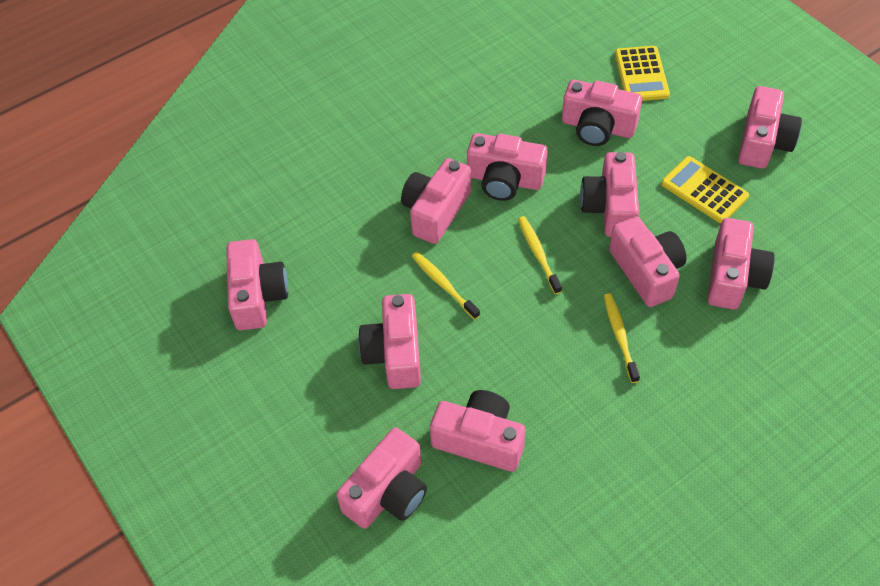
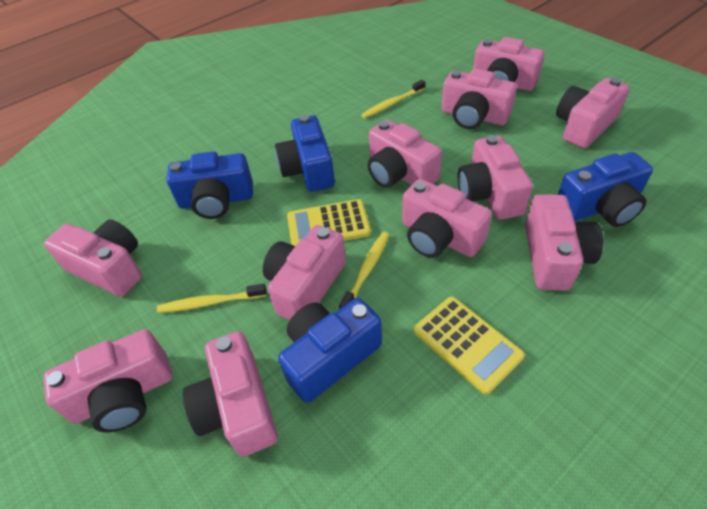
blue camera: none = 0 -> [166,151,253,219] [275,115,335,192] [278,298,382,403] [558,152,653,227] = 4

